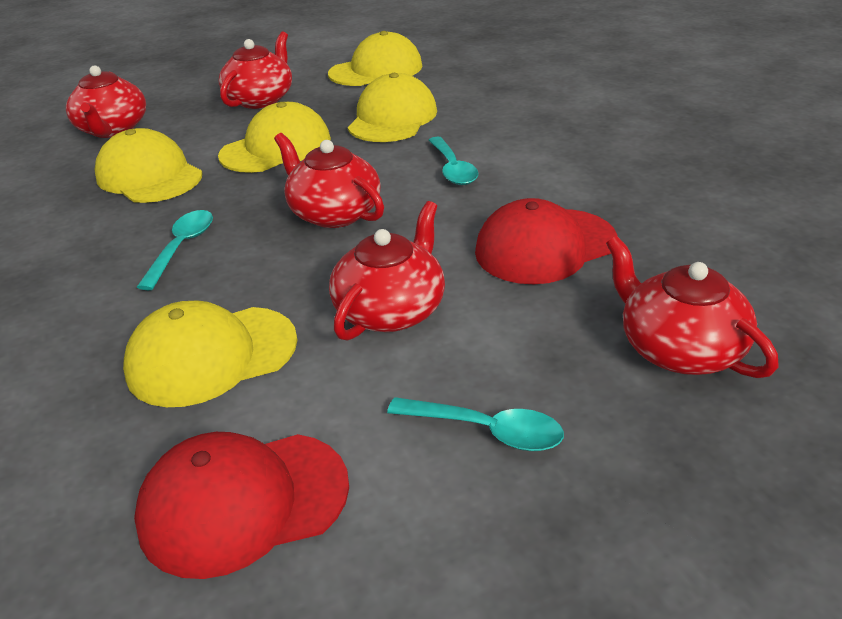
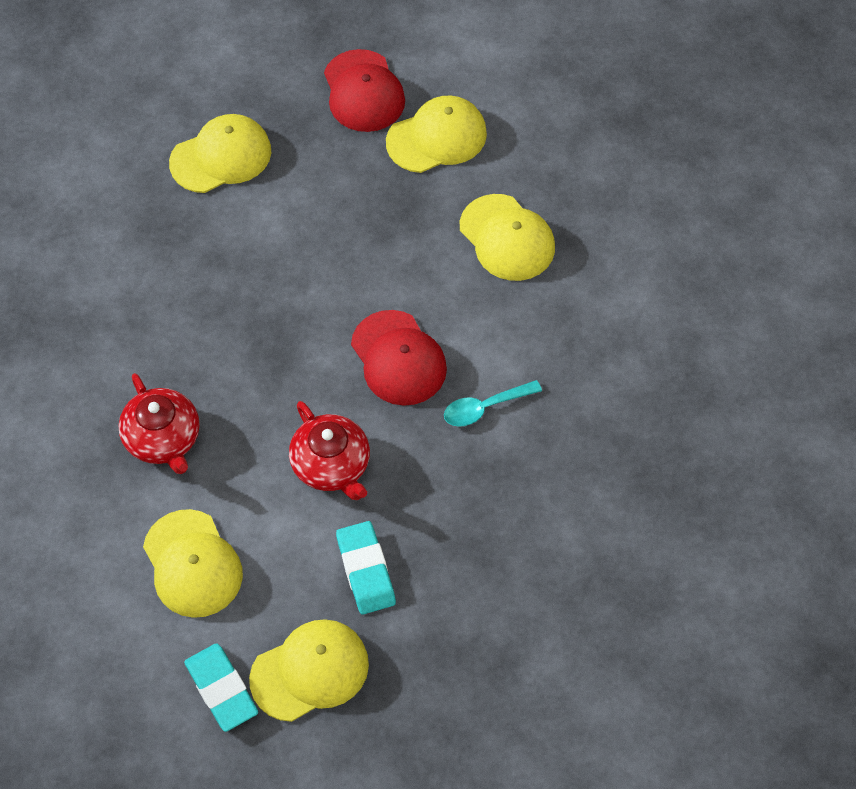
red teapot: [66,65,146,138] [218,32,292,109] [274,133,384,228] [329,201,445,341] [606,236,779,378] = 5 -> [119,373,200,474] [289,401,370,500] = 2
turquoise eraser: none = 0 -> [184,643,258,732] [336,521,396,614] = 2
turquoise spoon: [137,210,213,291] [387,397,564,451] [428,137,478,185] = 3 -> [444,380,542,427] = 1

